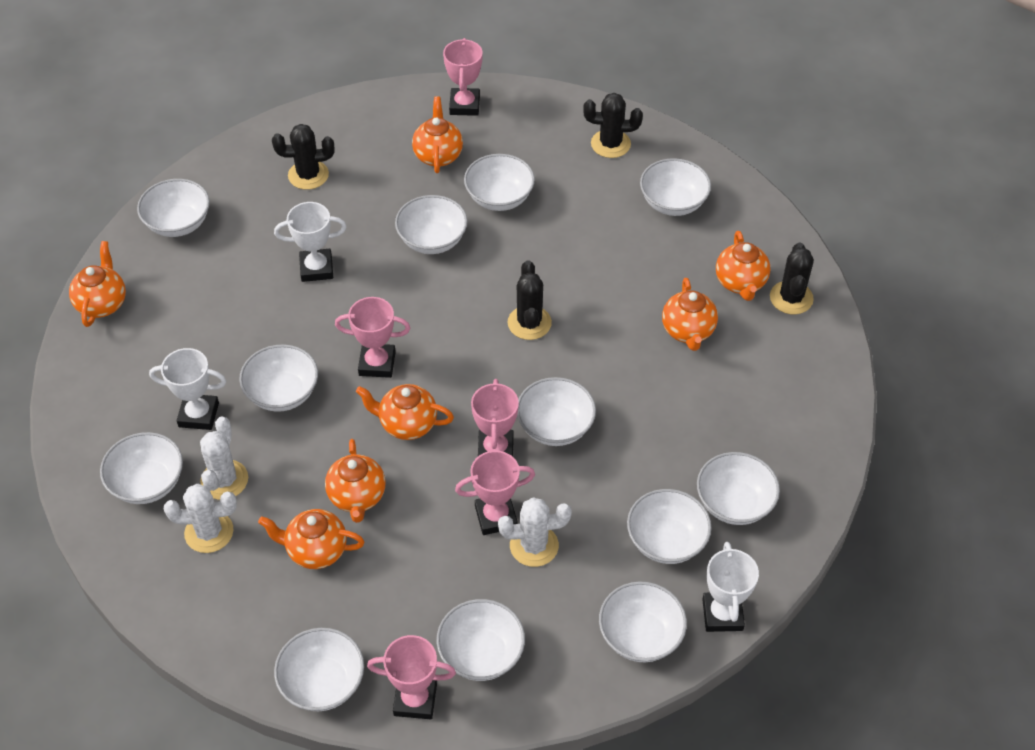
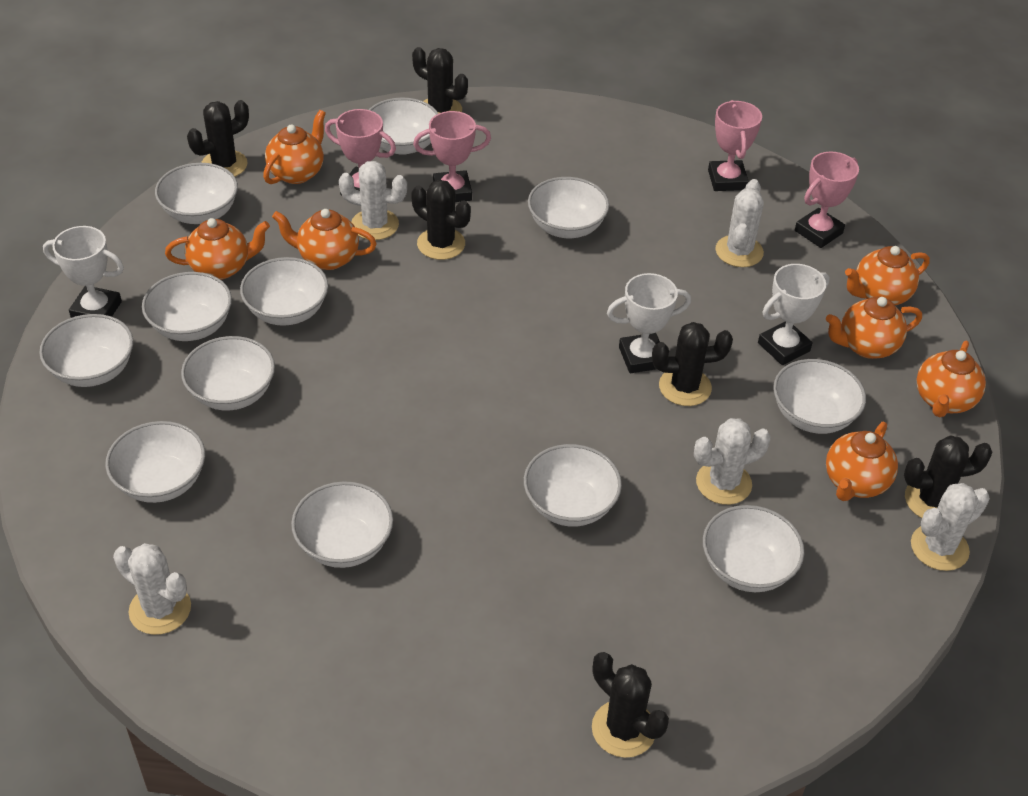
black cactus: [272,124,334,190] [508,260,552,340] [583,93,643,158] [770,243,814,314] = 4 -> [187,100,249,177] [411,180,471,260] [412,47,468,114] [592,652,669,758] [652,322,733,406] [904,435,993,518] = 6
pink trophy: [335,297,410,378] [367,635,456,719] [443,38,483,116] [455,450,535,535] [471,379,519,457] = 5 -> [325,109,396,195] [413,111,491,202] [708,100,762,191] [795,152,859,248] = 4
white cactus: [164,484,237,553] [200,416,248,500] [498,497,572,567] = 3 -> [113,543,191,635] [339,161,407,240] [694,418,771,505] [715,179,764,267] [911,483,990,571] = 5

